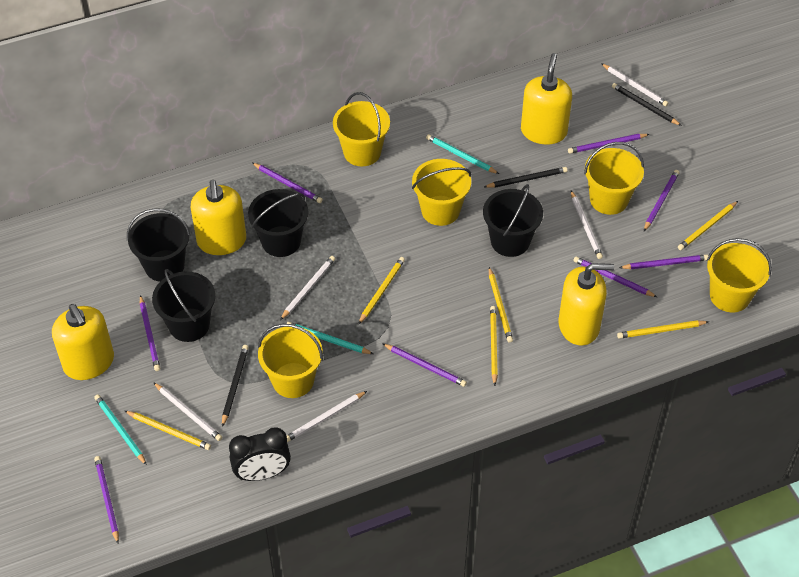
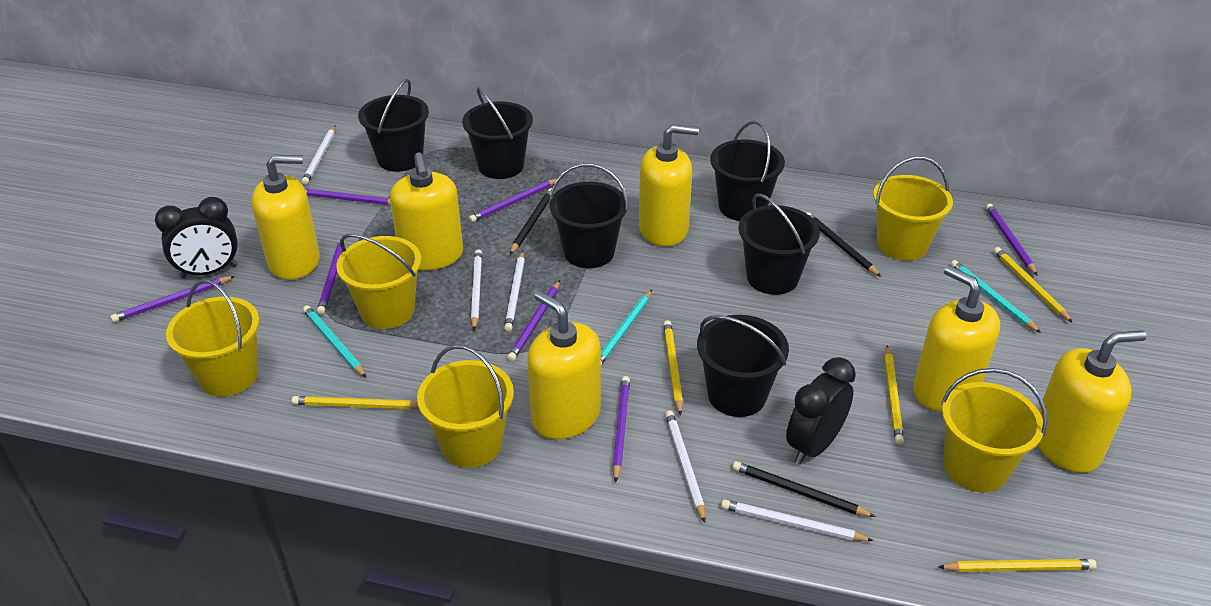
black bucket: [127,208,191,282] [152,269,215,342] [248,189,308,257] [483,184,543,257] = 4 -> [358,79,429,172] [462,87,533,179] [549,163,629,268] [697,315,789,417] [710,121,785,221] [738,193,820,295] = 6
black clock: [229,428,291,481] = 1 -> [155,197,238,278] [786,357,856,465] = 2
purple pencil: [94,456,119,543] [140,295,160,371] [252,163,323,203] [382,343,467,387] [568,134,649,154] [574,256,657,297] [619,254,708,269] [644,170,679,231] = 8 -> [111,276,235,322] [305,188,391,205] [317,240,345,315] [469,179,557,222] [507,281,560,362] [612,376,630,483] [986,203,1037,275] = 7
yellow pencil: [125,411,211,450] [358,257,405,325] [489,267,513,342] [490,306,498,386] [617,320,709,339] [678,201,738,250] = 6 -> [292,396,419,409] [663,320,683,415] [884,346,904,444] [938,559,1097,572] [993,247,1073,323] = 5
yellow soap dispenser: [52,304,114,380] [191,180,246,255] [521,53,572,145] [558,263,614,346] = 4 -> [251,155,320,280] [390,152,463,270] [527,291,601,439] [639,124,699,246] [913,266,1000,412] [1037,330,1147,473] = 6

